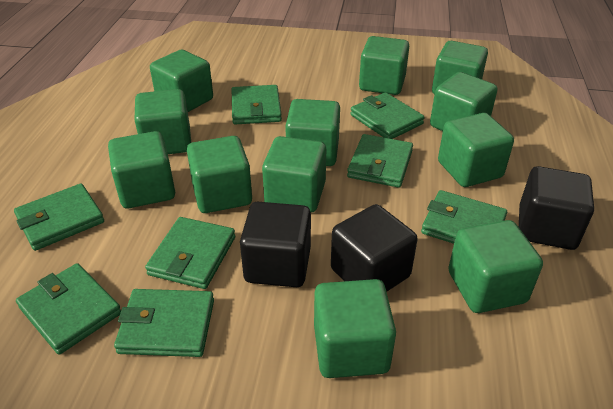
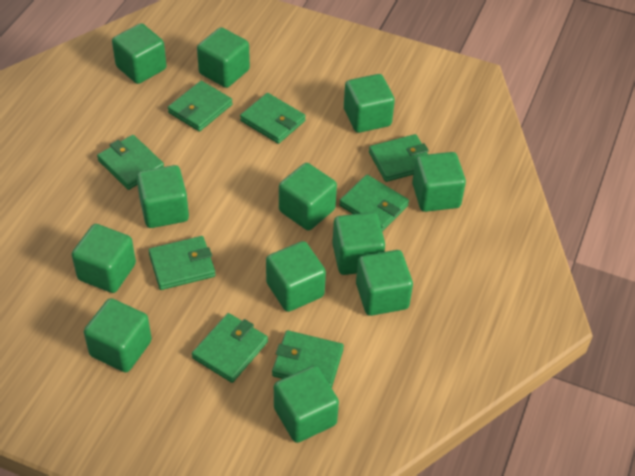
black cube: [240,202,311,287] [331,204,418,292] [519,166,594,250] = 3 -> none = 0

